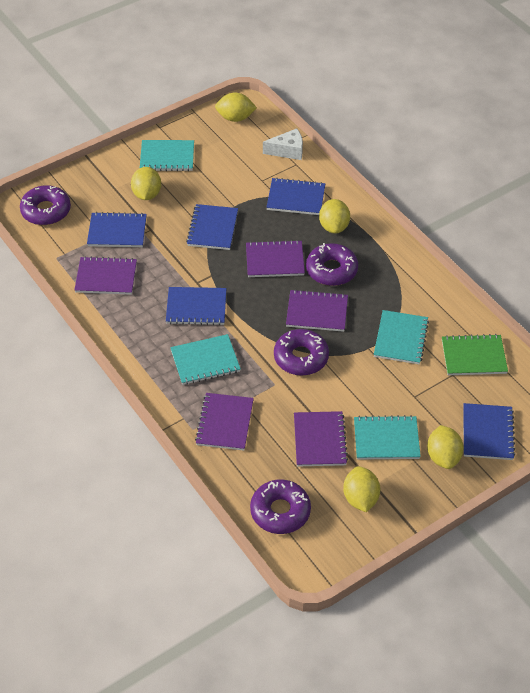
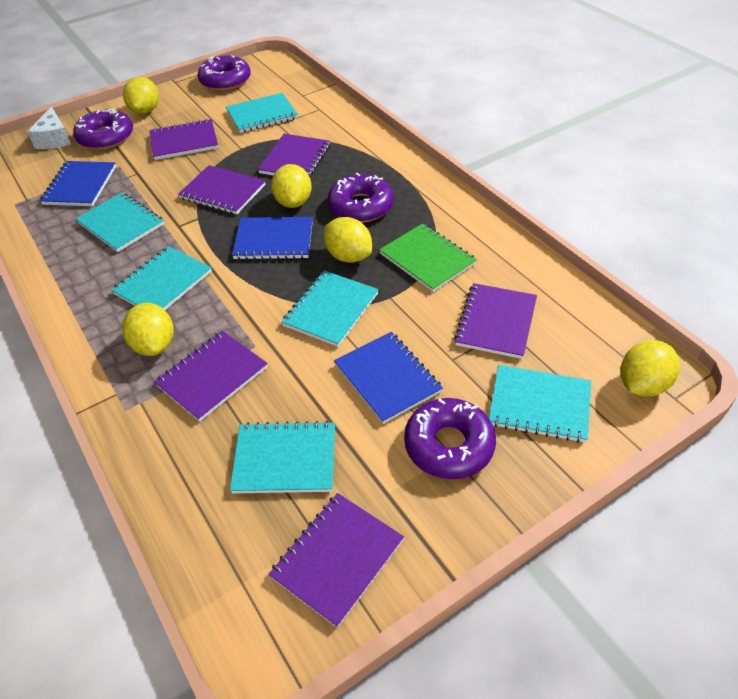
blue notebook: [87,212,147,247] [166,287,227,325] [186,204,238,250] [266,178,325,215] [463,403,515,460] = 5 -> [40,161,116,206] [232,217,313,260] [334,332,443,424] = 3
purple notebook: [74,256,137,295] [195,393,254,450] [246,240,305,277] [286,289,348,332] [294,411,348,467] = 5 -> [149,119,218,160] [154,331,268,422] [178,165,266,214] [258,134,330,177] [268,493,404,628] [454,283,537,359] = 6
turquoise notebook: [140,140,194,171] [170,334,241,385] [354,415,421,460] [374,310,429,364] = 4 -> [75,193,164,252] [111,246,212,310] [226,93,298,133] [230,421,335,494] [281,270,379,347] [489,365,591,443] = 6

